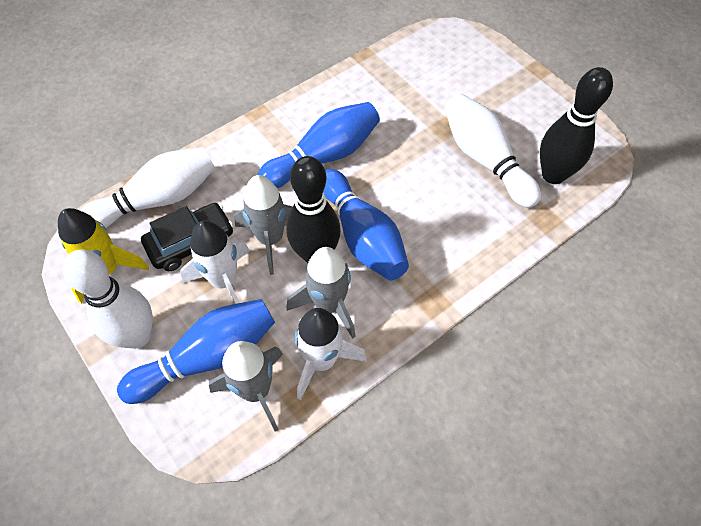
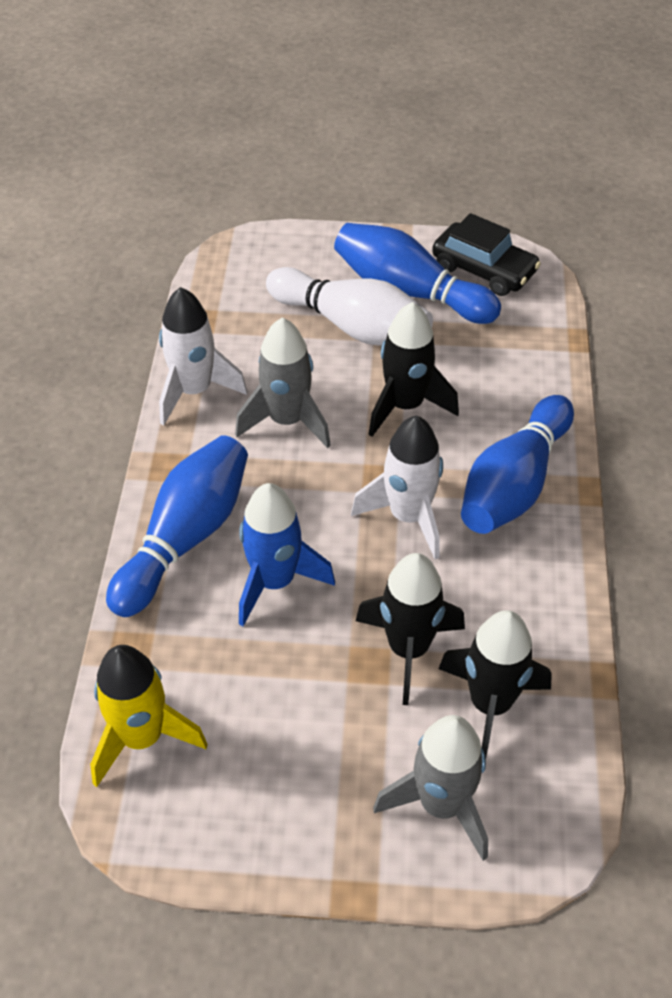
black bowling pin: [286,156,341,263] [540,67,613,184] = 2 -> none = 0
black rocket: none = 0 -> [356,553,465,705] [369,302,459,437] [438,610,552,759] = 3
blue rocket: none = 0 -> [239,483,335,626] = 1
grey rocket: [209,341,283,432] [234,175,293,275] [287,247,356,339] = 3 -> [235,317,331,448] [373,715,488,861] = 2
white bowling pin: [63,250,153,349] [80,147,215,228] [445,93,541,208] = 3 -> [266,267,433,346] = 1

